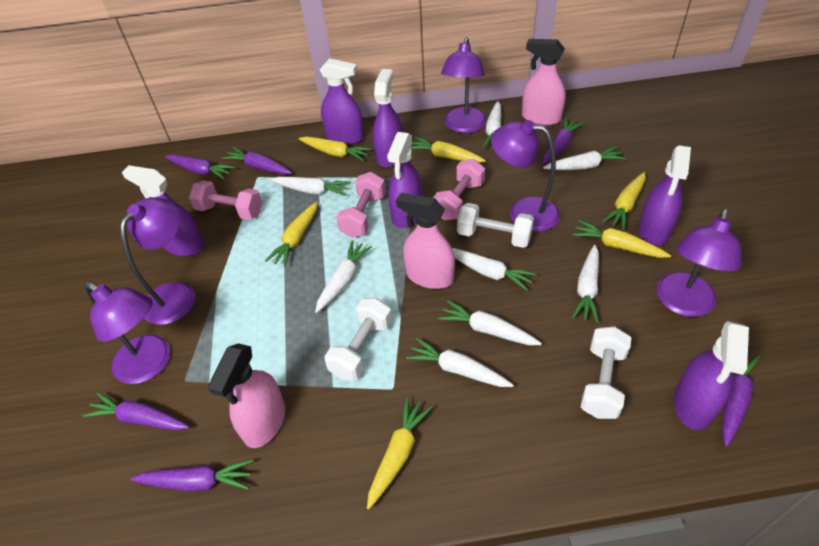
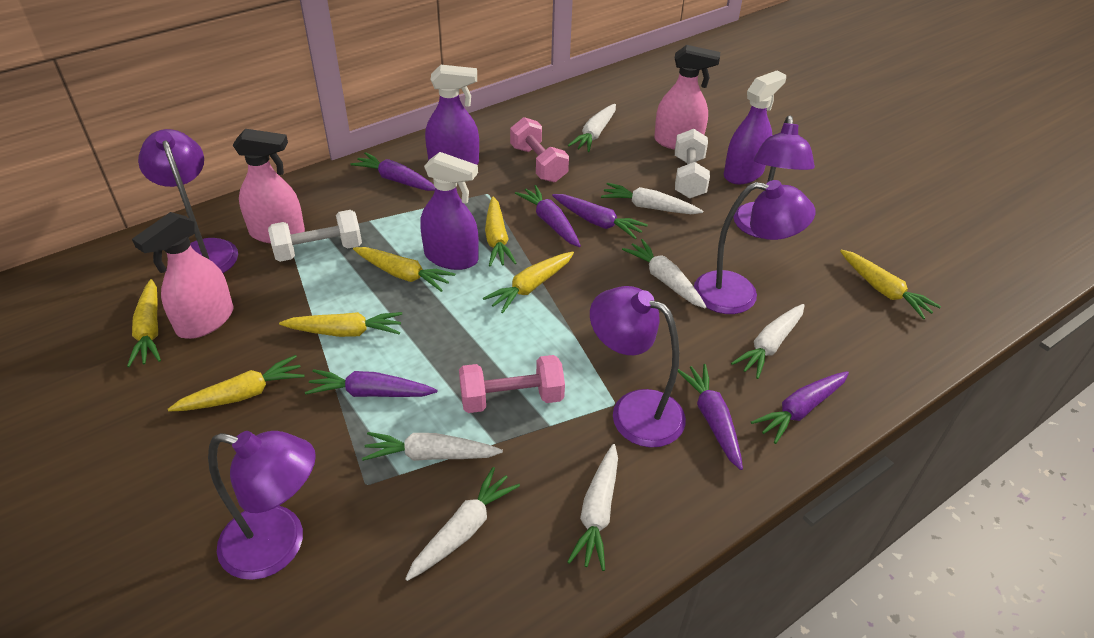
pink dumbbell: [189,180,262,220] [336,172,386,238] [433,159,485,220] = 3 -> [459,355,565,413] [510,117,569,182] = 2
purple spray bottle: [122,165,204,256] [320,58,364,145] [373,69,403,168] [387,132,422,228] [639,145,691,246] [674,321,749,430] = 6 -> [420,152,479,270] [425,65,479,165] [724,71,786,185] = 3
white carrot: [270,177,351,196] [315,240,372,313] [406,338,514,387] [438,300,542,345] [452,248,537,291] [482,101,501,149] [543,146,627,170] [572,245,599,323] = 8 -> [362,432,503,461] [405,467,520,581] [567,444,618,571] [568,104,616,152] [601,183,703,214] [622,239,706,308] [731,304,805,379] = 7
white dumbbell: [324,298,392,380] [457,203,534,248] [581,326,632,419] = 3 -> [268,210,362,262] [675,129,710,198] = 2
yellow carrot: [265,202,318,267] [299,137,372,161] [367,397,433,509] [410,137,486,163] [572,220,671,258] [602,172,646,230] = 6 -> [127,279,161,367] [168,355,305,412] [279,312,402,337] [353,247,455,292] [483,252,574,313] [485,197,517,267] [840,250,941,319] = 7

